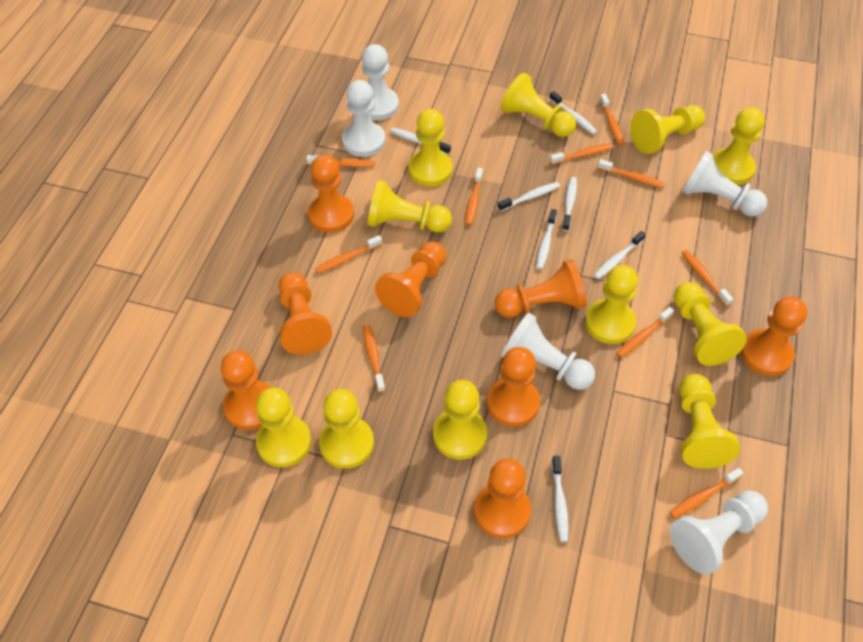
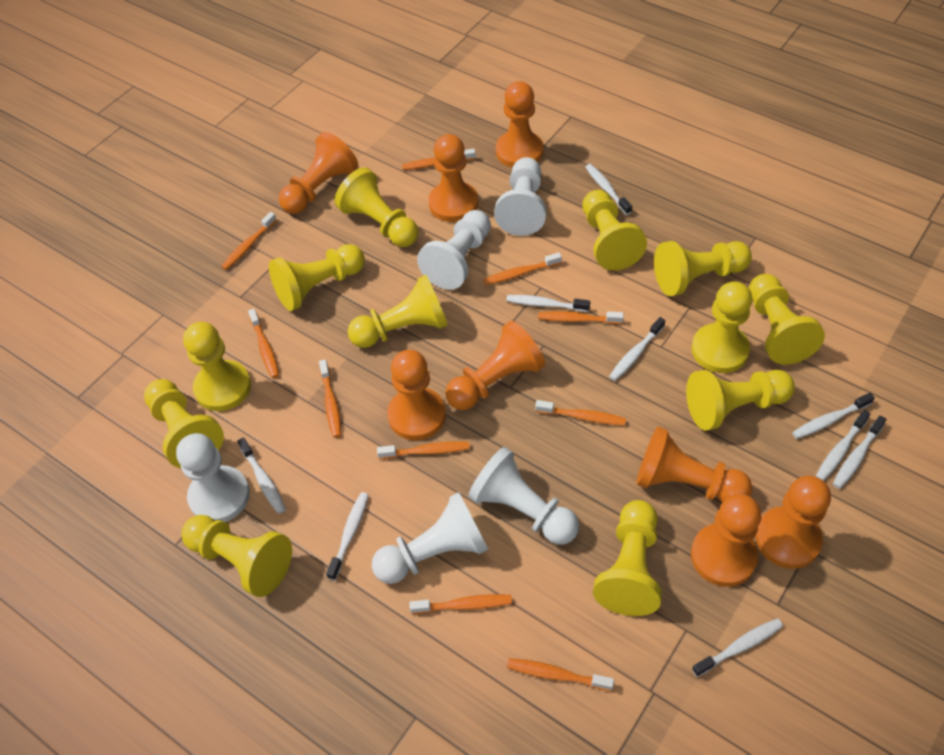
white toothbrush: [390,127,451,155] [498,182,560,212] [536,209,557,270] [549,91,597,135] [552,456,569,542] [562,177,577,231] [593,231,646,279] = 7 -> [237,437,286,514] [326,492,369,580] [506,295,590,312] [585,164,632,215] [609,317,665,381] [692,618,783,677] [792,393,875,439] [816,410,871,481] [833,415,887,489] = 9
yellow pawn: [256,388,312,467] [319,389,374,469] [367,180,452,233] [408,109,453,186] [433,380,487,460] [501,73,576,137] [585,265,638,344] [630,105,705,154] [674,282,747,366] [679,374,740,469] [713,107,764,185] = 11 -> [144,379,224,468] [181,515,292,597] [183,322,251,411] [269,244,365,311] [335,168,419,247] [348,275,448,348] [583,190,647,271] [593,500,662,616] [654,241,752,296] [686,370,795,431] [692,281,752,373] [749,274,825,365] = 12

